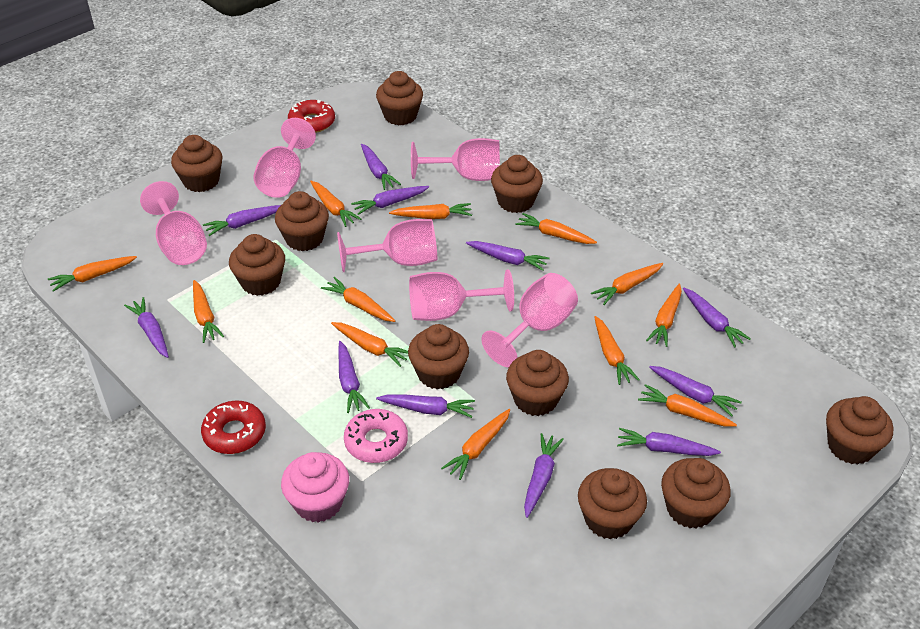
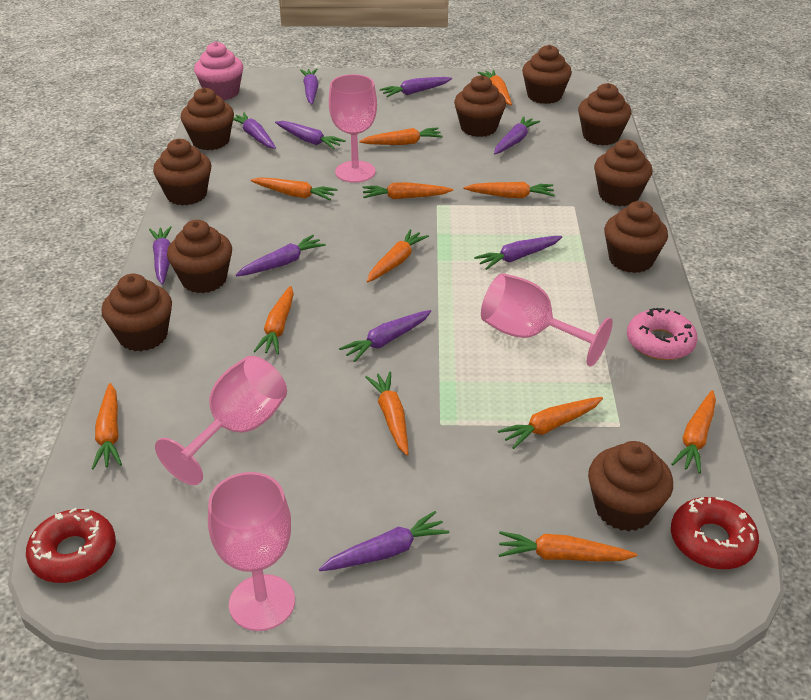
pink goblet: [140,181,207,265] [253,118,316,198] [337,219,437,272] [409,269,514,321] [411,138,500,181] [481,273,578,367] = 6 -> [155,356,287,485] [208,472,295,631] [329,74,377,183] [481,273,613,366] = 4
purple carrot: [124,297,169,358] [203,205,281,236] [338,341,370,413] [351,186,429,215] [361,144,401,190] [376,394,475,418] [466,241,550,271] [524,433,564,518] [617,428,721,456] [649,366,742,417] [683,287,751,348] = 11 -> [149,226,172,285] [233,112,276,149] [236,235,326,277] [275,121,346,149] [300,69,318,104] [319,511,449,571] [339,310,431,362] [380,77,452,97] [474,236,562,270] [494,116,540,154] = 10

